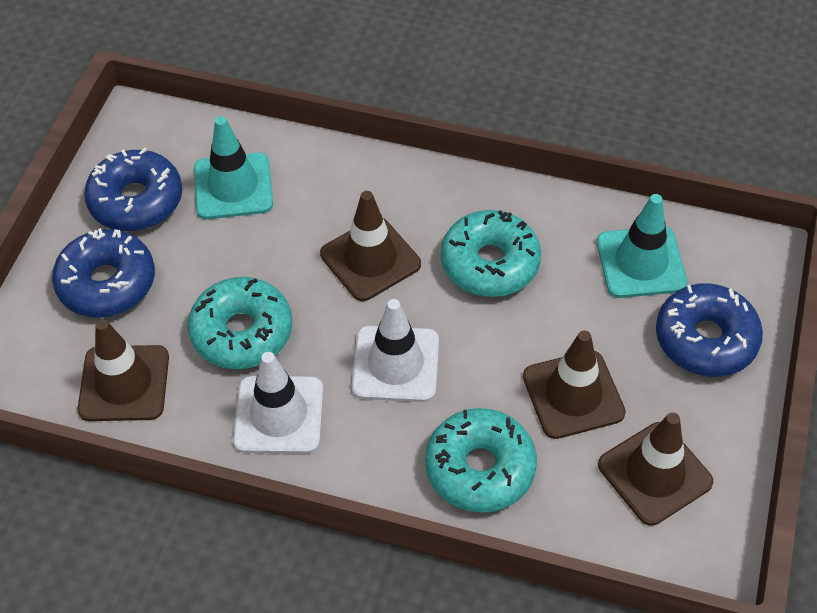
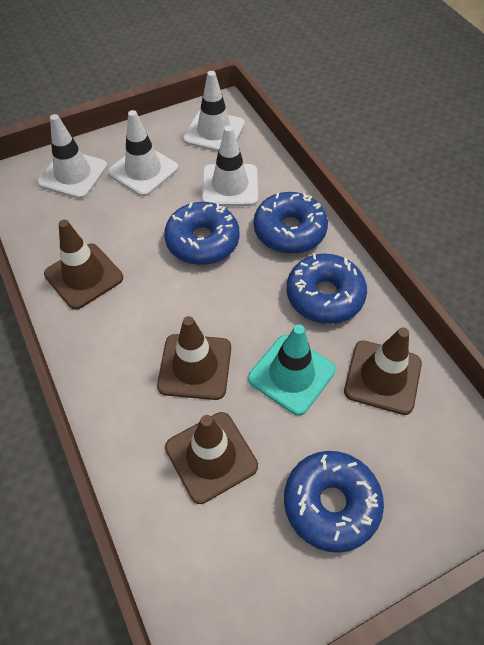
blue donut: [52,228,155,318] [84,148,182,231] [656,284,763,377] = 3 -> [164,202,240,265] [254,192,328,254] [284,451,384,553] [286,253,367,324] = 4
turquoise donut: [188,277,292,369] [425,408,537,513] [441,210,541,297] = 3 -> none = 0
turquoise traffic cone: [194,116,273,219] [597,194,687,298] = 2 -> [248,324,336,415] = 1
white traffic cone: [233,352,323,454] [351,299,439,402] = 2 -> [38,114,108,199] [108,110,178,196] [183,71,245,152] [202,125,258,206] = 4

